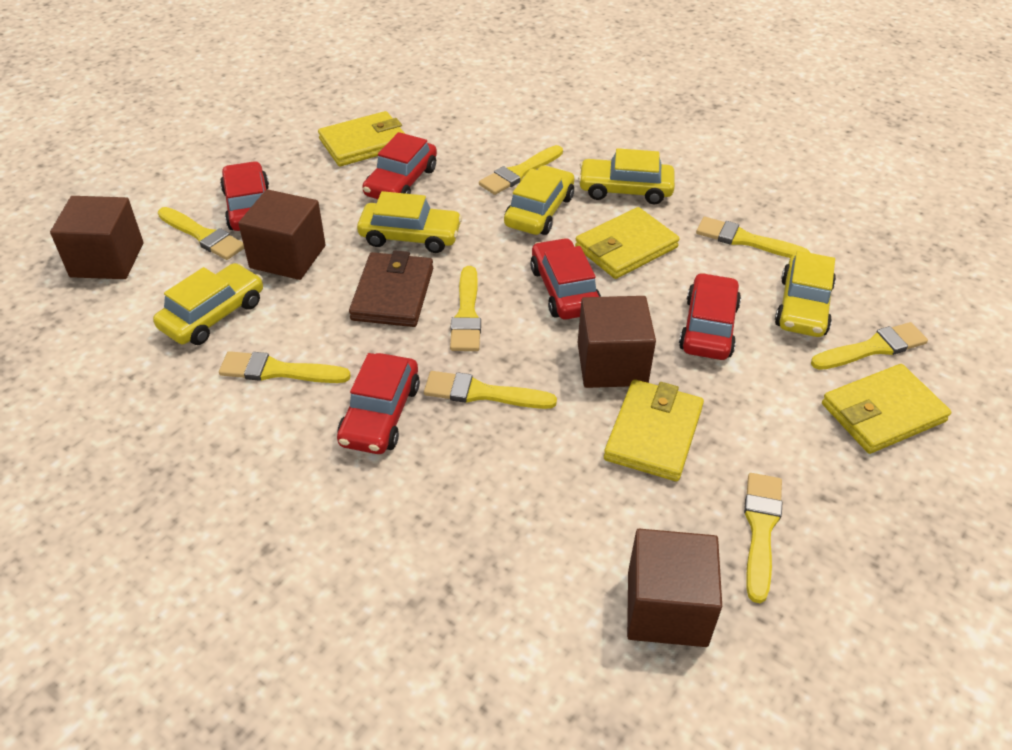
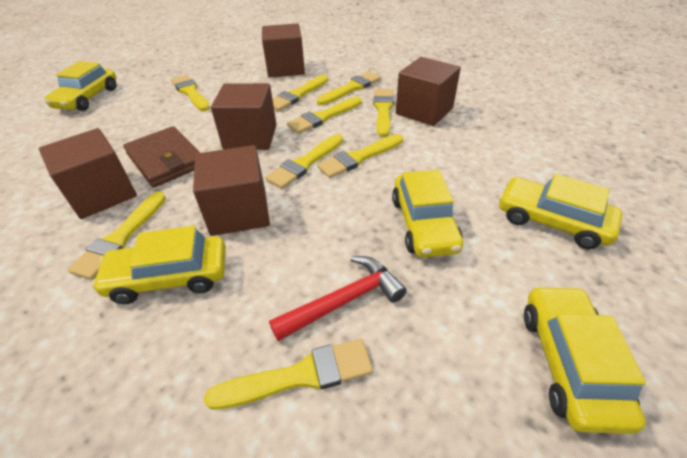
brown cube: [50,196,143,279] [238,189,326,280] [578,296,656,388] [627,529,722,647] = 4 -> [39,128,137,219] [193,145,270,236] [211,83,277,150] [262,23,305,78] [396,57,461,126] = 5
red car: [220,161,269,231] [337,353,420,454] [362,132,437,199] [530,238,601,319] [679,273,741,360] = 5 -> none = 0
red hammer: none = 0 -> [269,256,407,341] = 1
yellow brush: [158,207,244,260] [219,351,351,383] [424,371,557,409] [450,266,481,351] [479,145,563,195] [696,217,810,258] [744,473,782,603] [811,322,928,370] = 8 -> [68,192,166,280] [171,75,210,111] [204,339,373,410] [265,134,343,189] [272,75,328,111] [287,97,362,134] [317,72,381,105] [317,134,403,178] [373,89,394,137] = 9
yellow wallet: [318,111,405,166] [575,207,680,279] [604,379,704,481] [822,364,951,454] = 4 -> none = 0

